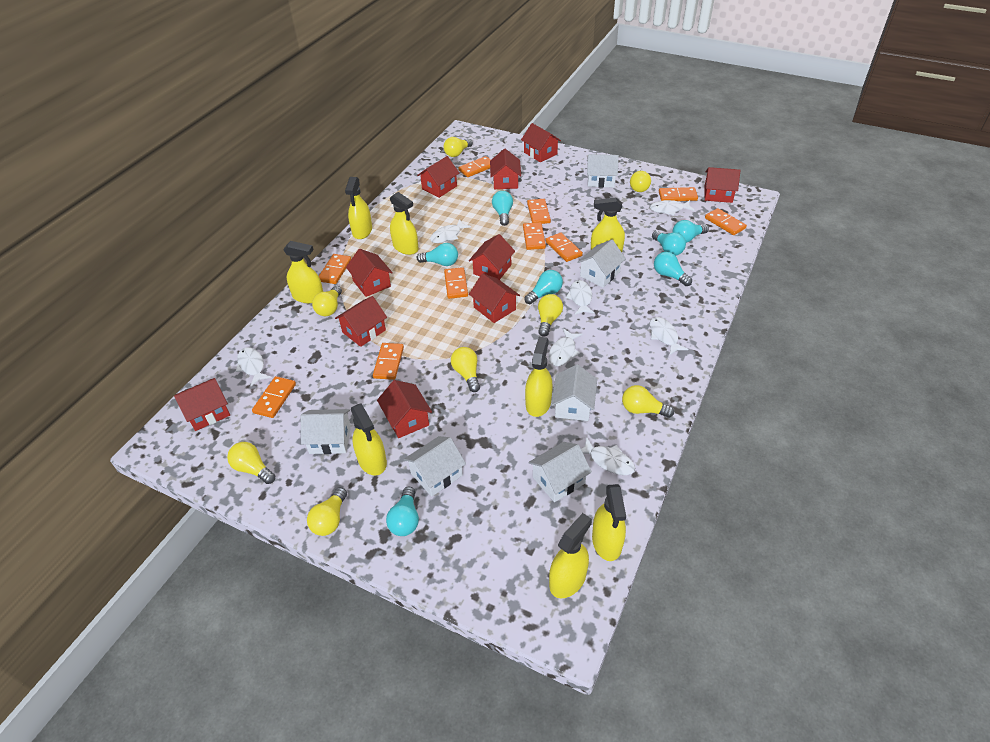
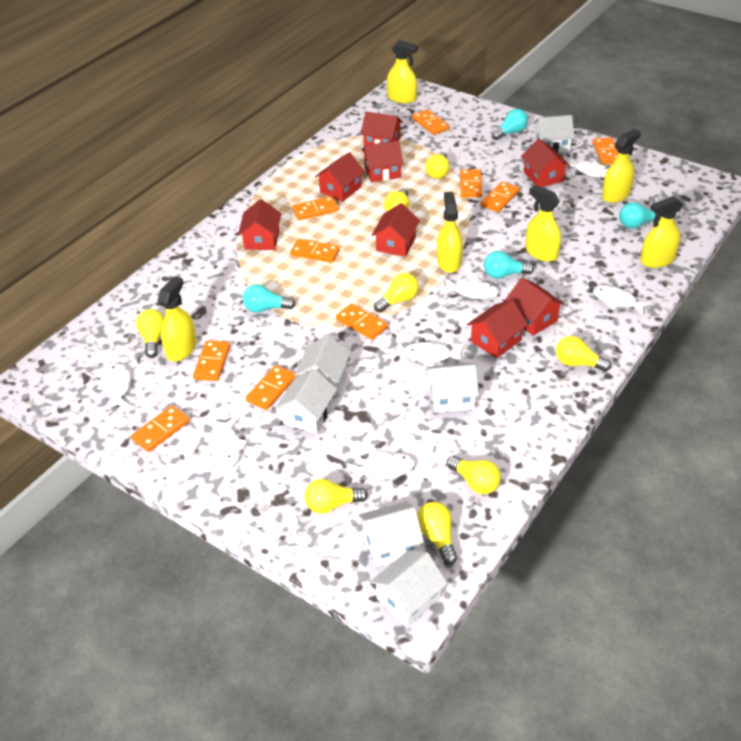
red house: [174,378,230,431] [335,296,387,347] [346,249,393,297] [377,380,432,438] [417,156,459,198] [469,234,515,280] [469,273,520,323] [490,149,521,189] [521,123,561,162] [704,167,741,203] = 10 -> [238,199,281,250] [315,152,365,202] [360,112,403,146] [361,140,404,182] [371,203,420,257] [467,300,528,358] [505,278,565,335] [521,139,570,187] = 8
turquoise light bulb: [386,487,419,536] [417,243,458,266] [492,191,513,226] [524,270,563,304] [652,231,686,256] [654,252,692,286] [672,220,709,243] = 7 -> [243,284,296,313] [484,251,534,279] [492,109,528,140] [619,202,661,229] = 4
yellow spray bottle: [283,241,323,303] [345,177,372,239] [351,403,387,475] [390,192,418,255] [525,337,553,417] [549,513,592,598] [591,197,625,252] [592,484,626,561] = 8 -> [157,276,197,362] [387,40,418,103] [437,192,463,273] [525,185,561,262] [602,129,641,203] [640,196,683,268] = 6

